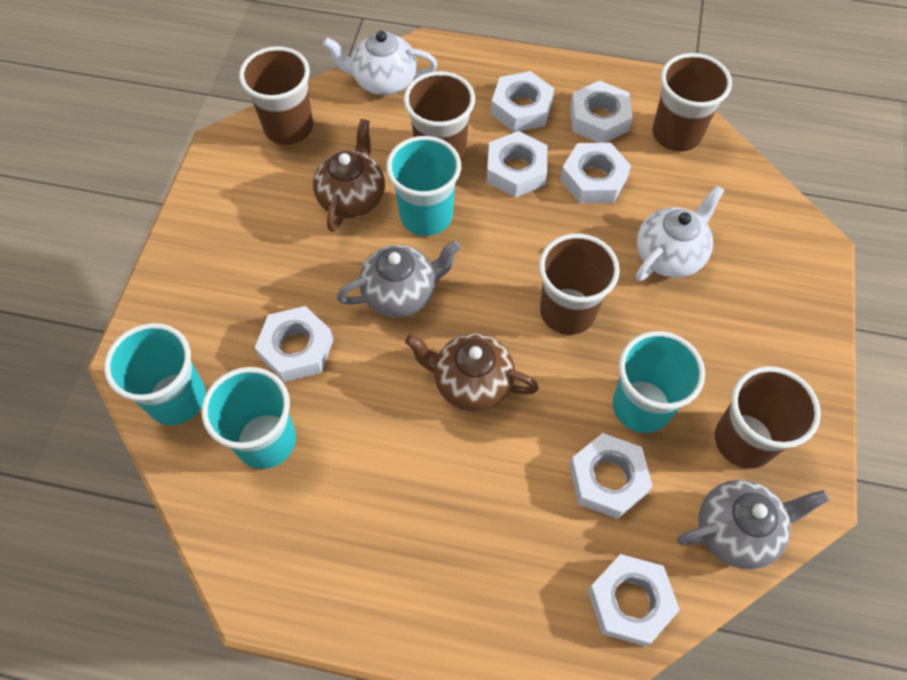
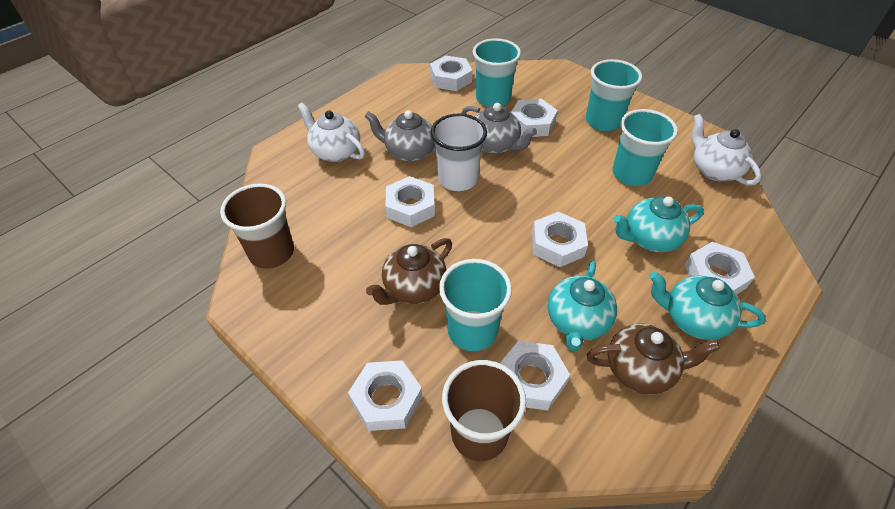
brown cup: [239,46,313,145] [404,71,475,161] [539,233,620,335] [652,53,732,151] [715,366,821,469] = 5 -> [220,184,294,269] [442,360,526,461] = 2
turquoise teapot: none = 0 -> [548,261,617,351] [614,196,704,252] [649,272,766,340] = 3
white cup: none = 0 -> [431,113,487,191] = 1

